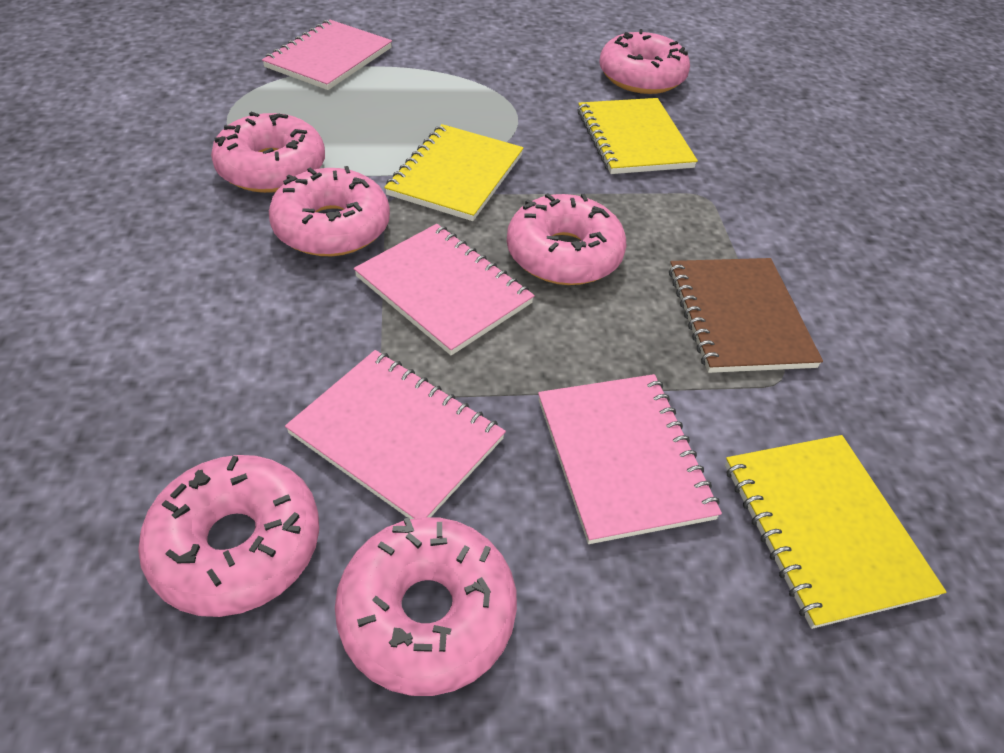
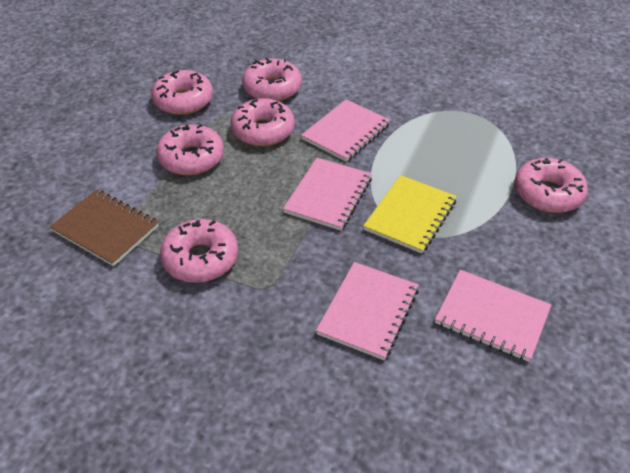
yellow notebook: [384,124,524,221] [577,98,698,174] [725,435,946,629] = 3 -> [363,175,457,254] = 1

